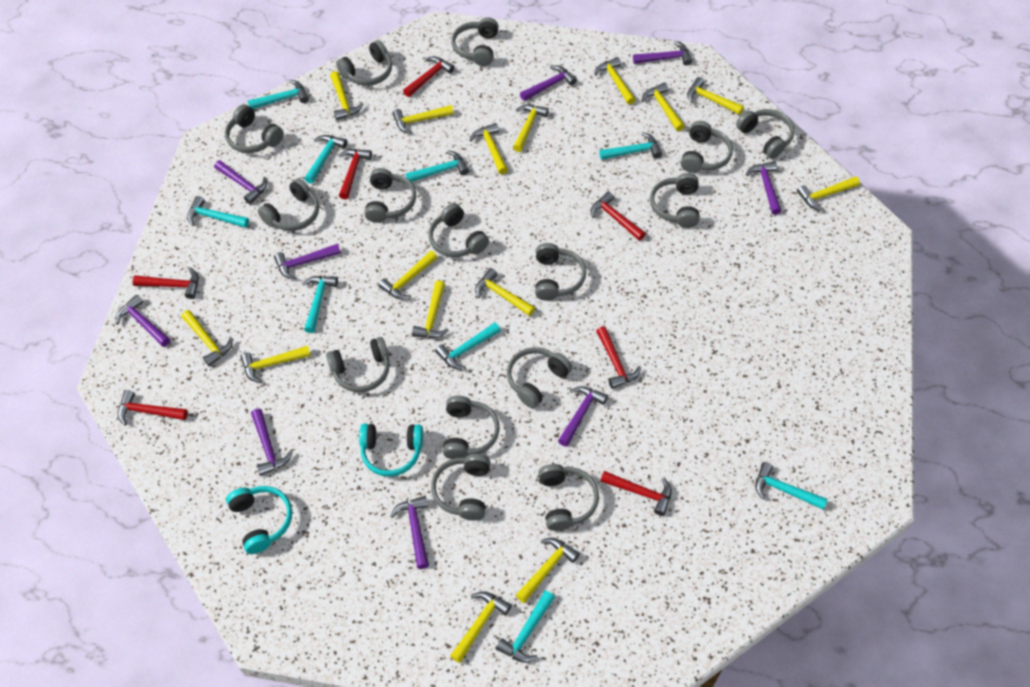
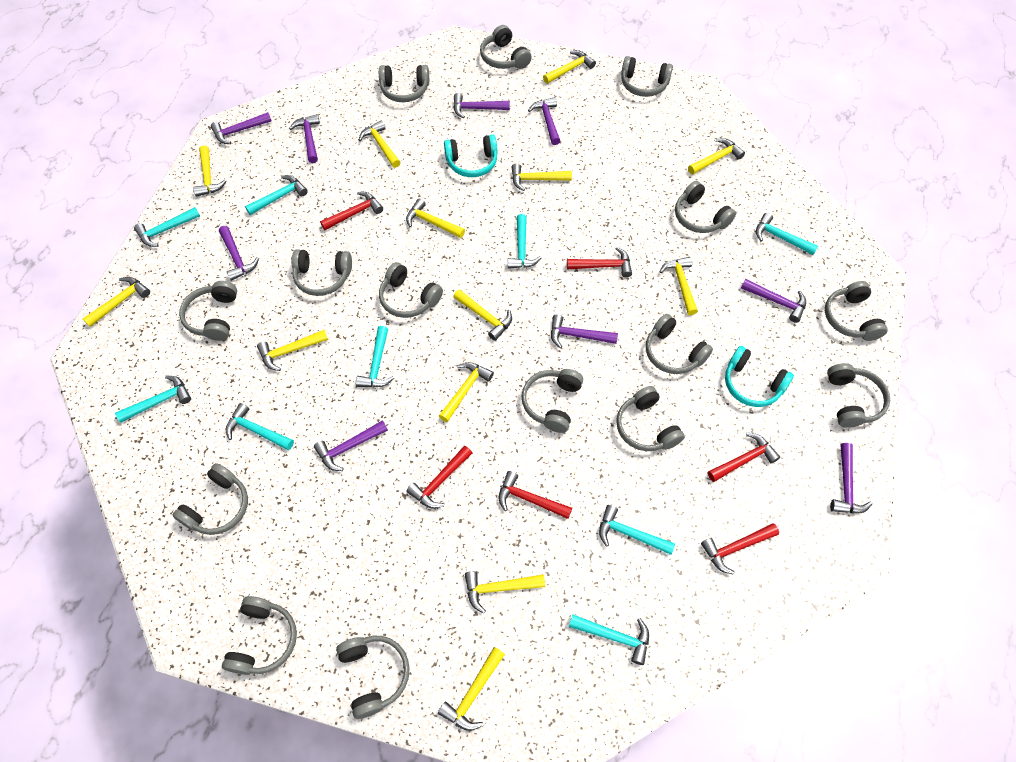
red hammer: [118,390,188,426] [133,267,198,299] [338,149,372,199] [403,56,455,97] [591,192,646,241] [596,326,641,389] [600,471,672,516] = 7 -> [320,192,383,230] [406,445,472,508] [499,471,572,519] [567,247,632,277] [701,523,779,575] [708,433,780,482] = 6
yellow hammer: [181,310,233,366] [240,346,311,383] [330,71,364,120] [378,251,437,300] [392,105,454,134] [412,281,449,338] [450,591,512,663] [470,123,508,174] [475,268,535,316] [513,104,549,152] [516,538,580,603] [594,57,636,105] [642,83,685,131] [687,77,744,115] [797,176,860,211] = 15 -> [82,277,150,327] [193,146,227,197] [257,330,328,371] [359,120,401,168] [406,198,465,238] [438,647,505,731] [439,362,494,422] [453,289,512,341] [465,571,545,614] [511,163,572,191] [543,50,596,84] [659,257,698,315] [688,138,745,174] = 13

